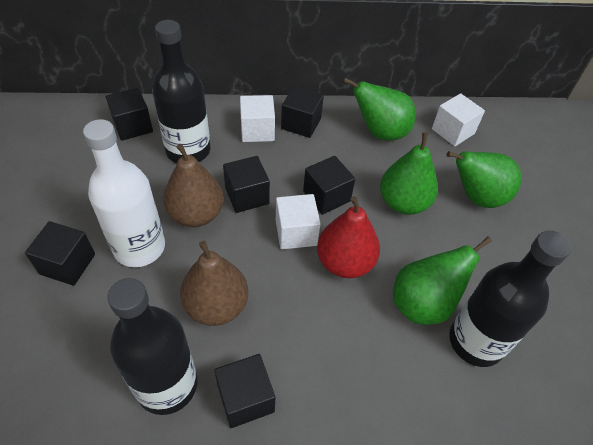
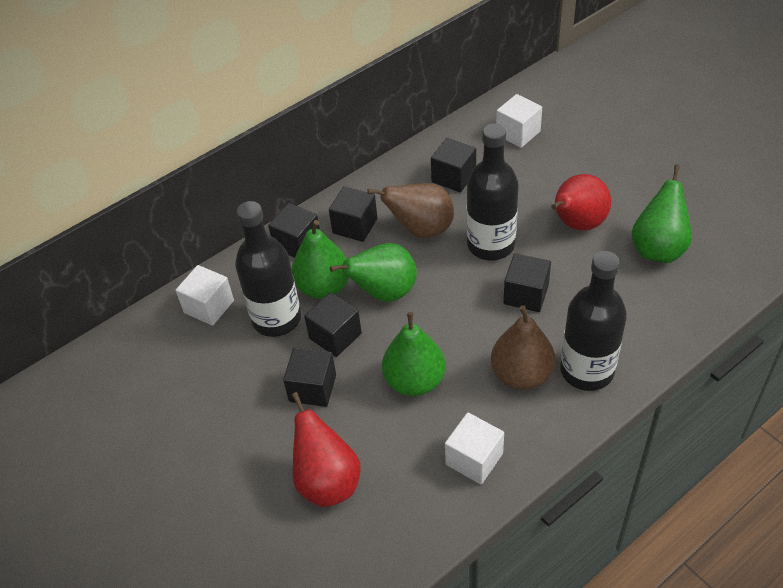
red pear: [317,196,380,278] = 1 -> [291,392,361,507] [551,174,611,230] = 2
white bottle: [83,119,165,267] = 1 -> none = 0

